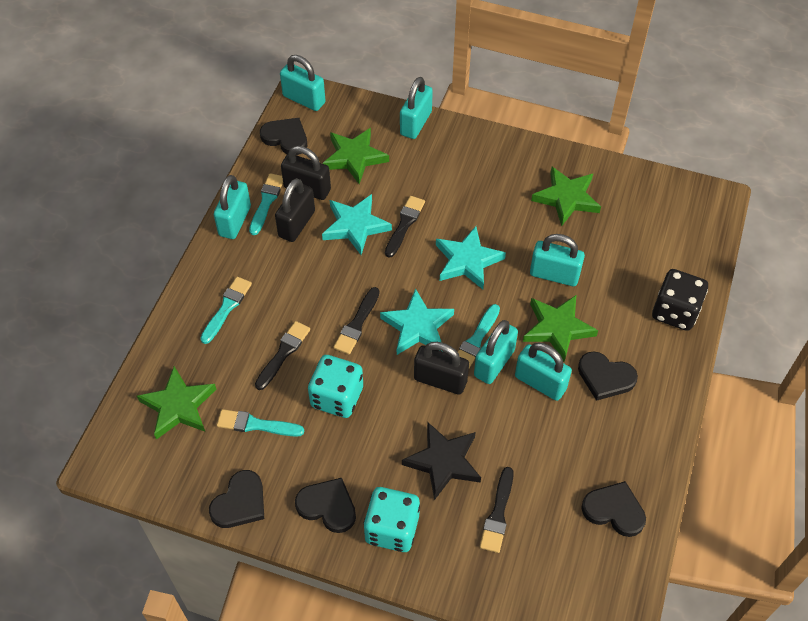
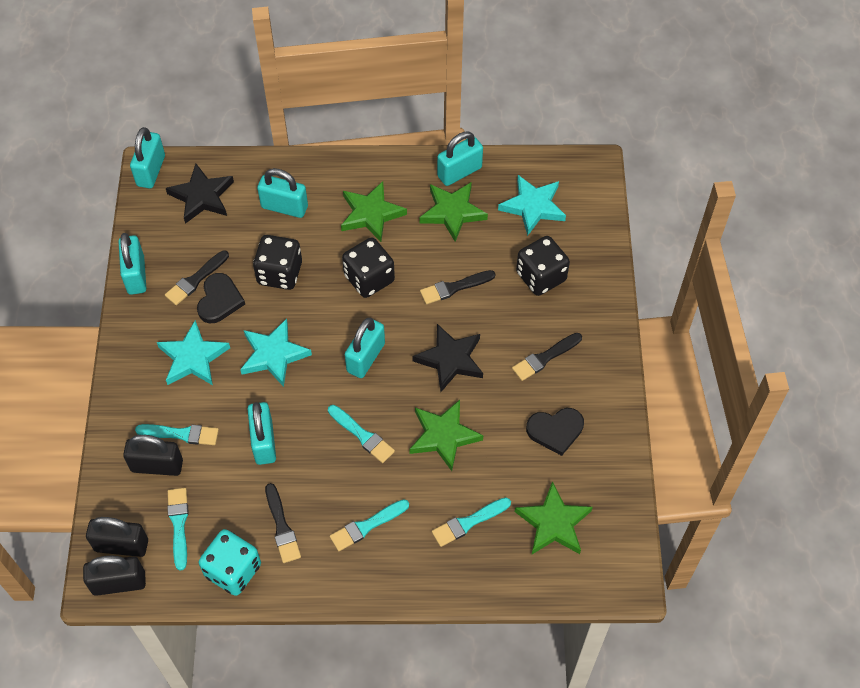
black dice: [652,269,708,331] = 1 -> [253,235,302,290] [342,237,395,298] [516,236,570,296] = 3
black heart: [209,470,264,528] [260,118,307,155] [295,478,356,533] [578,351,638,401] [581,481,646,537] = 5 -> [197,273,245,323] [526,408,584,456] = 2
black star: [402,422,481,500] = 1 -> [166,164,234,224] [412,324,483,392] = 2
turquoise brush: [200,277,252,344] [217,409,304,437] [249,173,283,235] [458,304,500,368] = 4 -> [135,424,219,445] [167,488,189,571] [328,405,395,463] [330,499,409,551] [432,497,511,547] = 5
turquoise dice: [308,355,363,418] [364,487,420,552] = 2 -> [199,529,261,596] = 1

